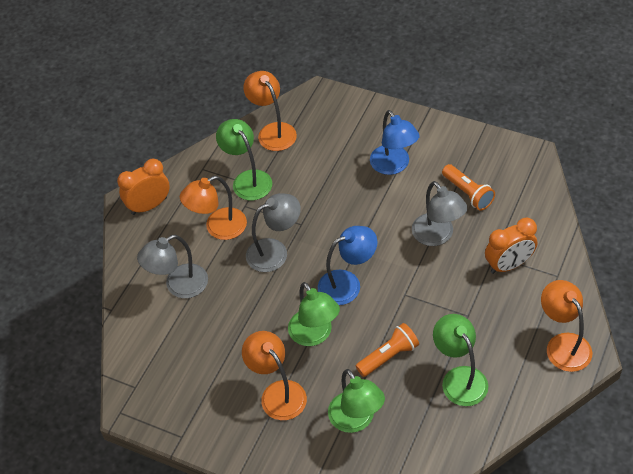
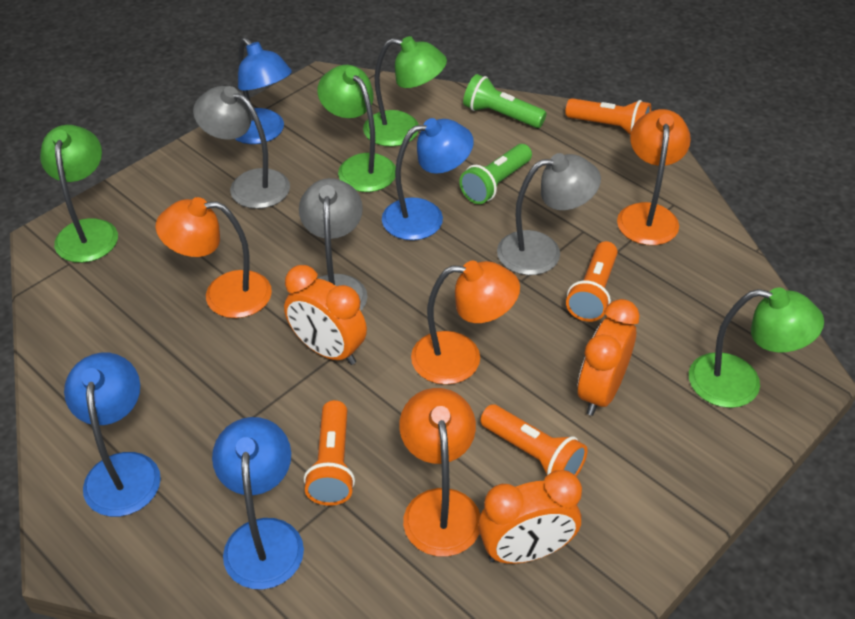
blue lamp: [318,226,377,305] [370,110,420,175] = 2 -> [64,353,161,517] [212,417,304,589] [235,38,292,144] [382,118,474,240] = 4
green flashlight: none = 0 -> [459,144,532,204] [463,74,547,128] = 2
orange clock: [117,159,170,215] [485,217,537,274] = 2 -> [284,265,367,365] [478,470,582,564] [577,299,640,416] = 3
orange flashlight: [356,323,419,377] [442,164,495,211] = 2 -> [304,400,355,506] [480,404,588,476] [565,98,651,135] [566,241,618,322] = 4

